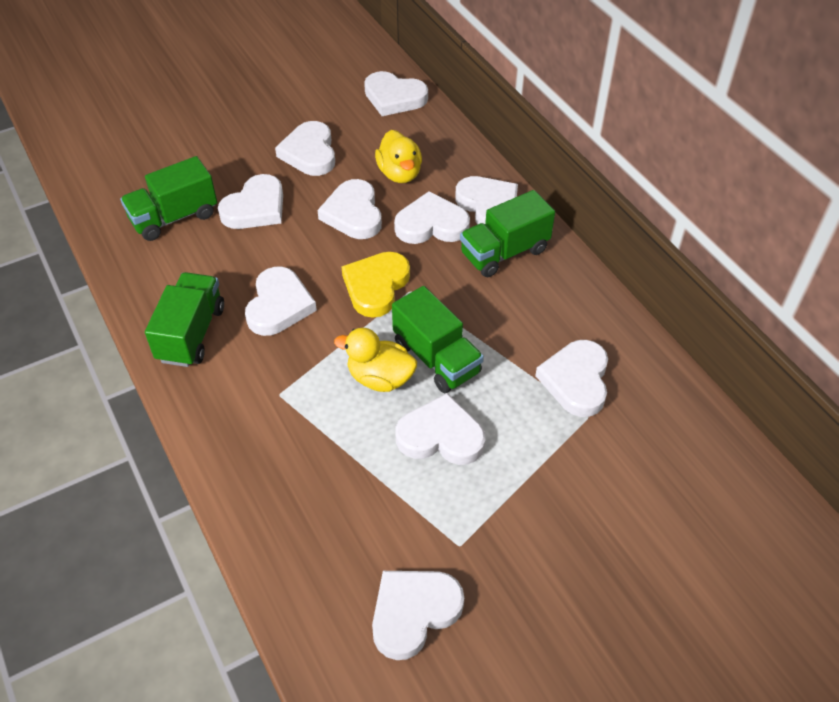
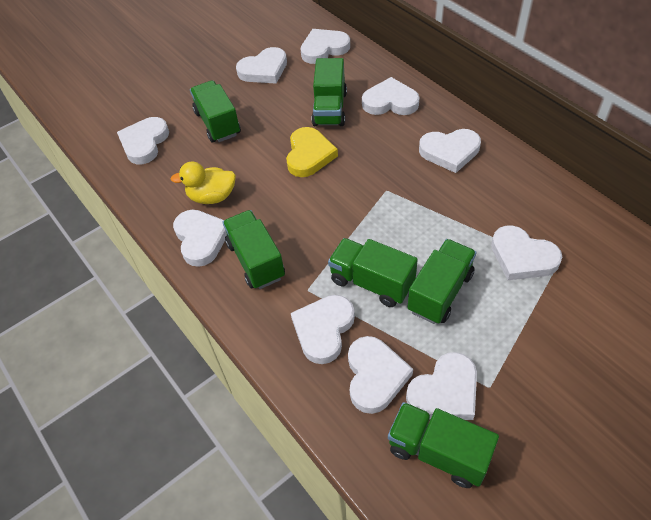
green truck: [120,156,217,241] [145,272,224,367] [392,286,484,393] [460,190,555,277] = 4 -> [190,81,241,142] [223,210,285,289] [312,58,347,126] [328,238,418,307] [388,402,499,488] [407,239,477,324] = 6
yellow duck: [334,328,417,392] [375,130,422,183] = 2 -> [171,162,236,204] = 1

